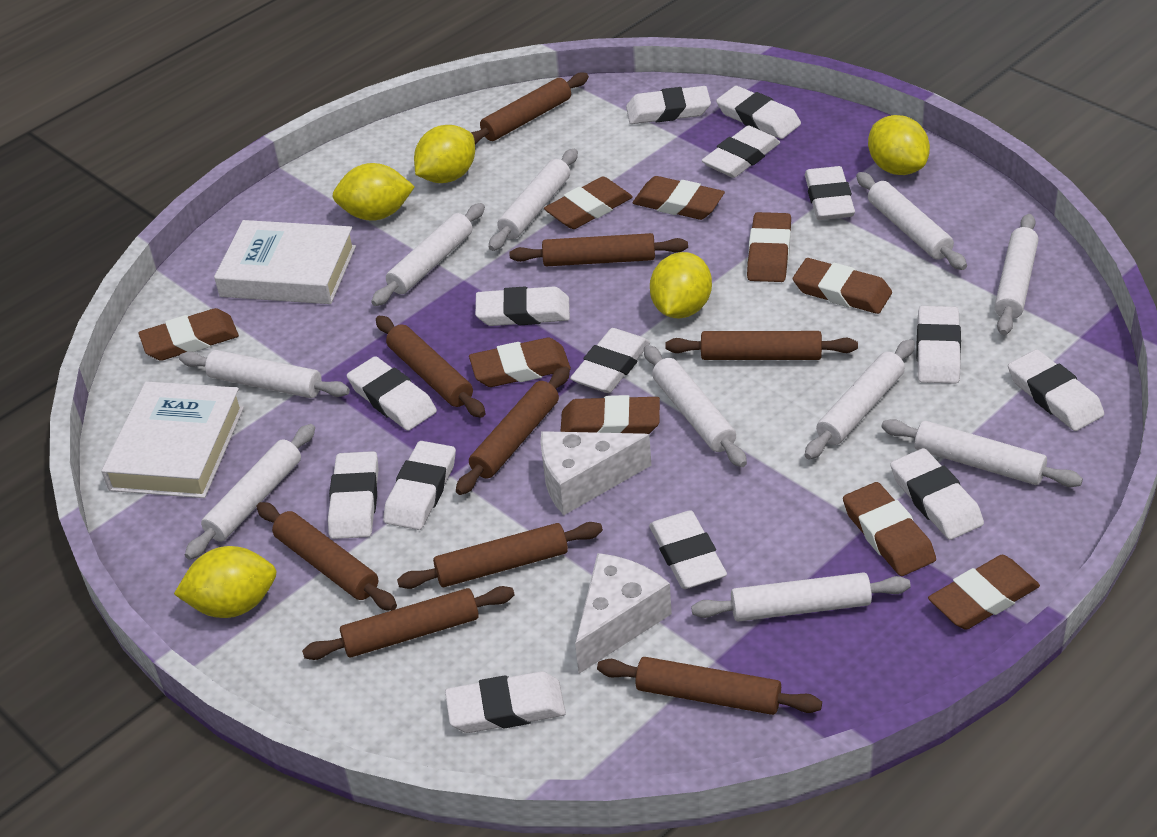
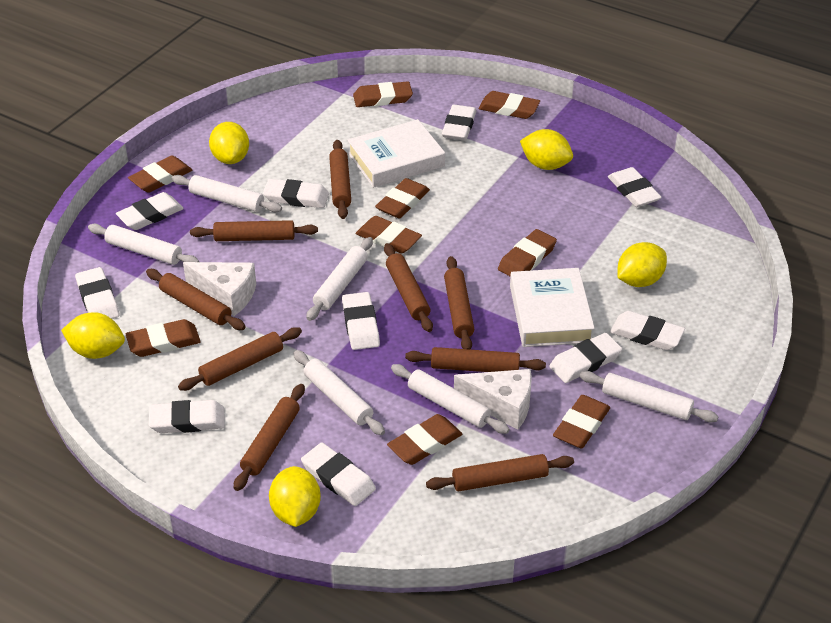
white eraser: [328,451,379,539] [347,356,437,431] [383,441,456,530] [445,672,566,733] [475,286,570,326] [570,328,650,393] [626,86,711,124] [649,510,727,589] [702,126,780,178] [716,86,801,139] [805,166,855,220] [890,448,984,540] [916,306,961,384] [1008,349,1104,431] = 14 -> [75,267,119,319] [116,192,184,230] [149,400,225,433] [263,179,329,208] [301,443,376,506] [342,292,380,350] [442,105,477,140] [549,333,622,383] [608,167,662,207] [610,311,685,350] = 10
white rolling pin: [179,350,350,398] [185,424,315,560] [371,203,485,306] [489,149,578,251] [644,345,747,467] [691,572,911,622] [805,339,915,460] [856,172,967,270] [881,419,1083,487] [994,214,1038,335] = 10 -> [88,224,199,265] [171,175,282,212] [293,350,385,435] [306,237,373,321] [391,364,510,434] [579,371,718,423] = 6

